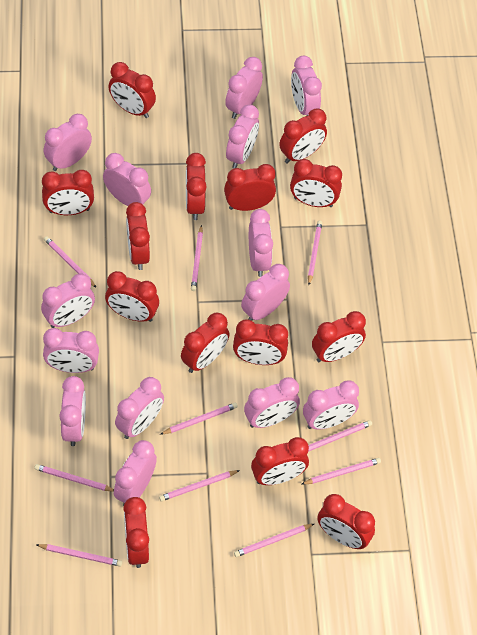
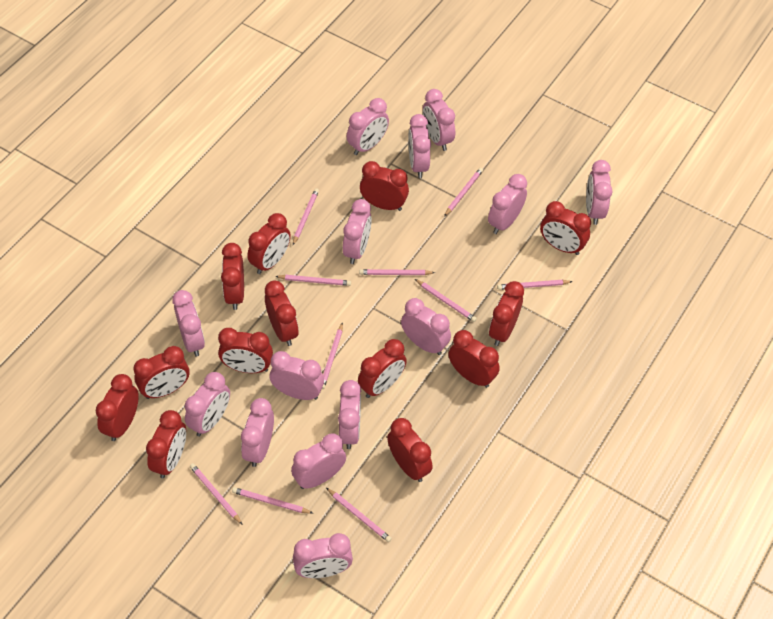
red clock: [42,170,94,215] [105,271,159,322] [109,62,156,118] [123,497,149,568] [126,202,150,270] [181,313,230,373] [186,153,207,220] [224,164,276,211] [233,319,288,365] [251,437,309,485] [279,108,327,164] [290,159,342,207] [312,311,366,362] [317,494,375,549] = 14 -> [96,374,139,441] [134,346,189,399] [146,410,186,478] [218,328,273,373] [221,243,244,310] [247,213,291,274] [265,280,298,346] [358,339,407,398] [360,161,409,211] [387,418,433,482] [449,330,500,388] [489,281,524,346] [540,201,591,255] = 13

